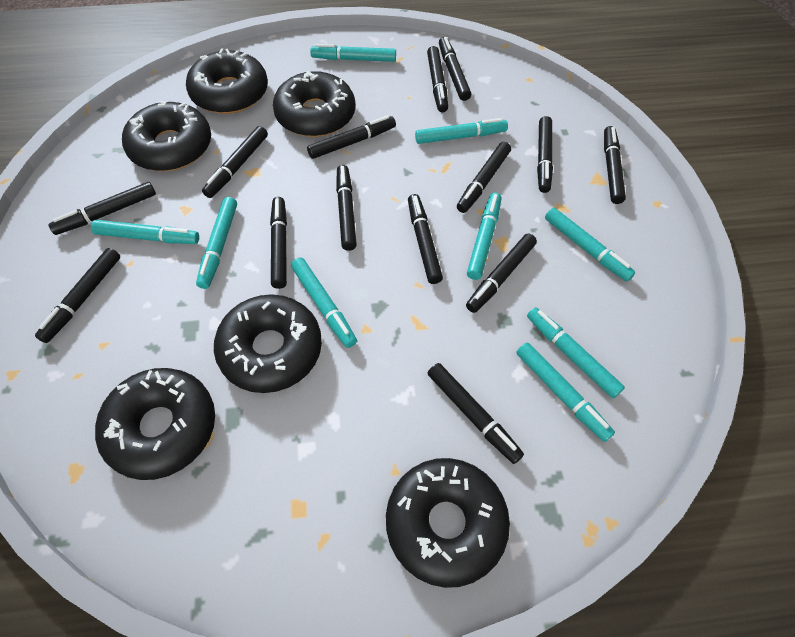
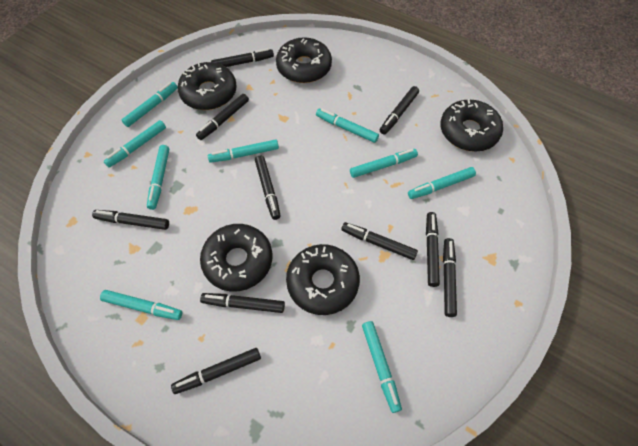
black donut: [95,368,215,480] [122,101,211,171] [186,48,268,114] [214,294,322,393] [273,71,355,137] [386,458,510,588] = 6 -> [178,62,237,110] [200,224,273,292] [276,37,332,83] [286,244,360,315] [440,99,503,152] = 5
black marker: [35,248,121,343] [48,182,156,235] [202,126,268,198] [270,197,287,289] [307,115,396,159] [336,165,357,251] [408,194,443,284] [427,46,448,112] [428,363,524,464] [439,37,471,101] [457,142,511,213] [466,233,537,313] [537,116,553,193] [604,126,626,204] = 14 -> [92,210,169,230] [171,348,261,394] [196,94,249,140] [200,293,285,313] [211,48,274,67] [255,156,281,220] [341,222,418,260] [380,86,419,134] [426,212,440,287] [443,238,457,317] = 10

